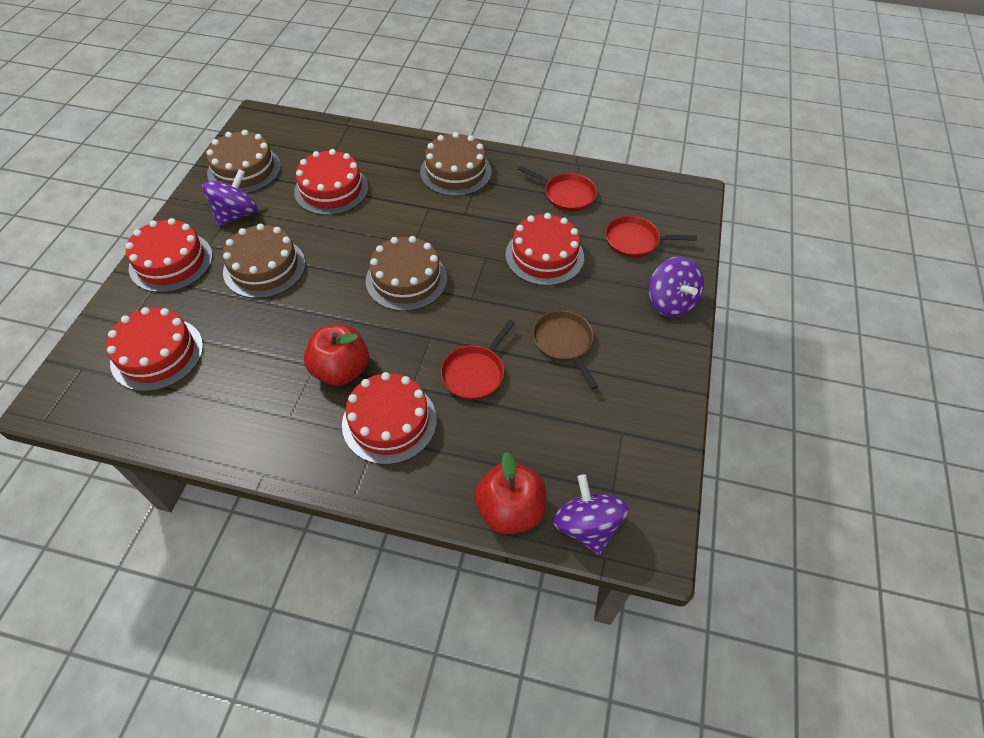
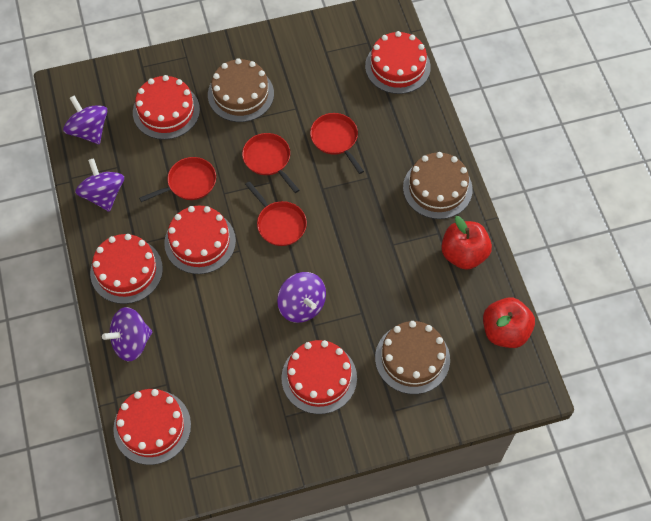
brown cake: [206,130,281,193] [223,224,305,299] [366,236,447,311] [420,132,491,196] = 4 -> [208,58,274,122] [375,321,450,394] [403,152,473,219] = 3
brown pan: [533,310,598,389] = 1 -> none = 0
purple spinning top: [202,169,258,226] [553,475,629,555] [649,256,704,317] = 3 -> [63,95,107,144] [75,158,124,212] [102,307,152,361] [277,272,326,323] = 4
red cake: [106,307,203,391] [125,218,213,293] [294,149,368,215] [342,372,437,465] [505,213,584,286] = 5 -> [90,234,163,304] [113,389,191,465] [133,75,200,140] [164,205,236,274] [281,340,357,414] [365,31,431,94] = 6
red pan: [441,320,515,400] [518,166,597,212] [605,216,697,258] = 3 -> [139,157,216,202] [242,133,299,193] [245,181,307,246] [310,113,364,174] = 4

